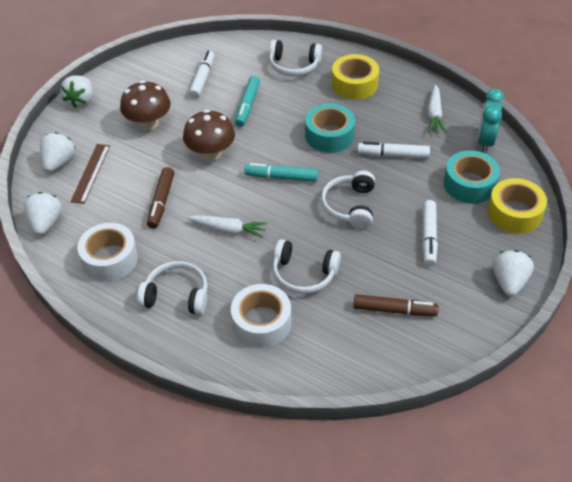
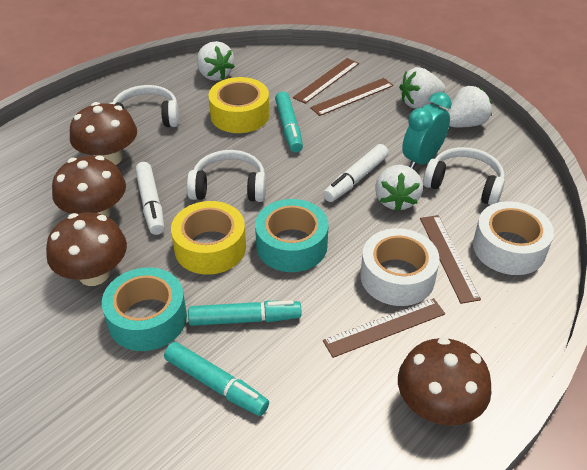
brown marker: [147,167,174,229] [353,294,438,316] = 2 -> none = 0
brown mushroom: [120,81,171,130] [183,110,235,161] = 2 -> [46,212,127,286] [52,156,126,217] [70,102,137,165] [398,337,492,426] = 4
brown ruler: [70,144,110,204] = 1 -> [293,58,359,104] [310,78,394,116] [323,298,445,358] [420,215,481,304] = 4
turquoise marker: [235,76,260,127] [245,163,318,182] = 2 -> [164,342,269,416] [188,300,302,326] [275,92,303,153] = 3
white carrot: [187,215,267,238] [428,85,446,133] = 2 -> none = 0
white headphones: [137,261,208,315] [269,40,322,76] [273,239,341,294] [321,170,375,229] = 4 -> [109,85,179,127] [187,150,266,202] [423,147,505,205] = 3
white marker: [189,51,214,99] [358,142,430,158] [422,200,438,266] = 3 -> [135,162,164,235] [323,144,389,202] = 2

